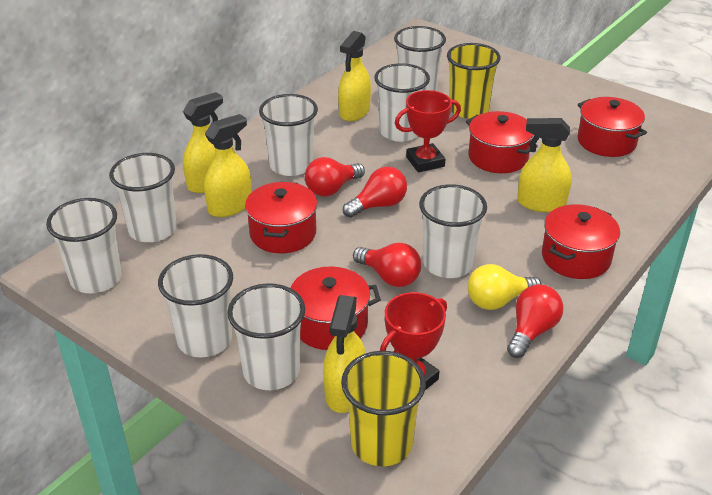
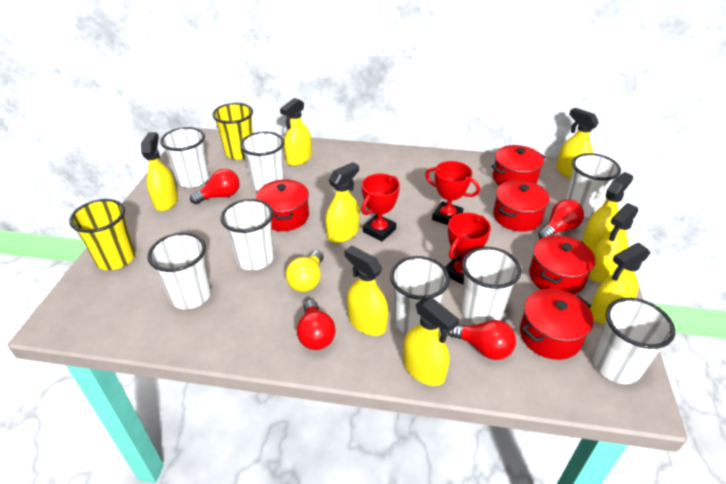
red trophy: [380,292,447,390] [395,90,461,173] = 2 -> [361,173,400,242] [425,161,480,225] [445,213,491,285] = 3
yellow spray bottle: [183,92,223,193] [204,114,252,217] [323,295,366,413] [338,31,371,121] [517,118,572,212] = 5 -> [141,132,178,211] [280,98,312,166] [326,162,360,243] [344,246,388,336] [403,297,459,386] [556,108,599,179] [582,172,633,252] [589,203,639,283] [590,243,651,324] = 9

